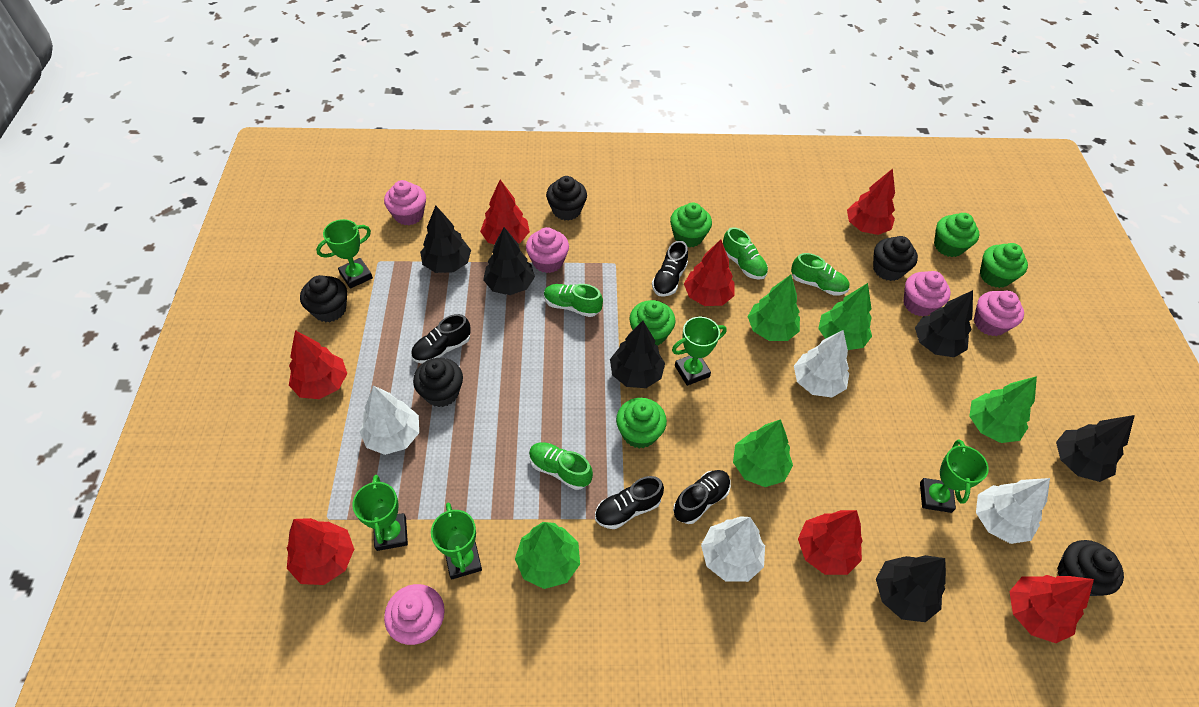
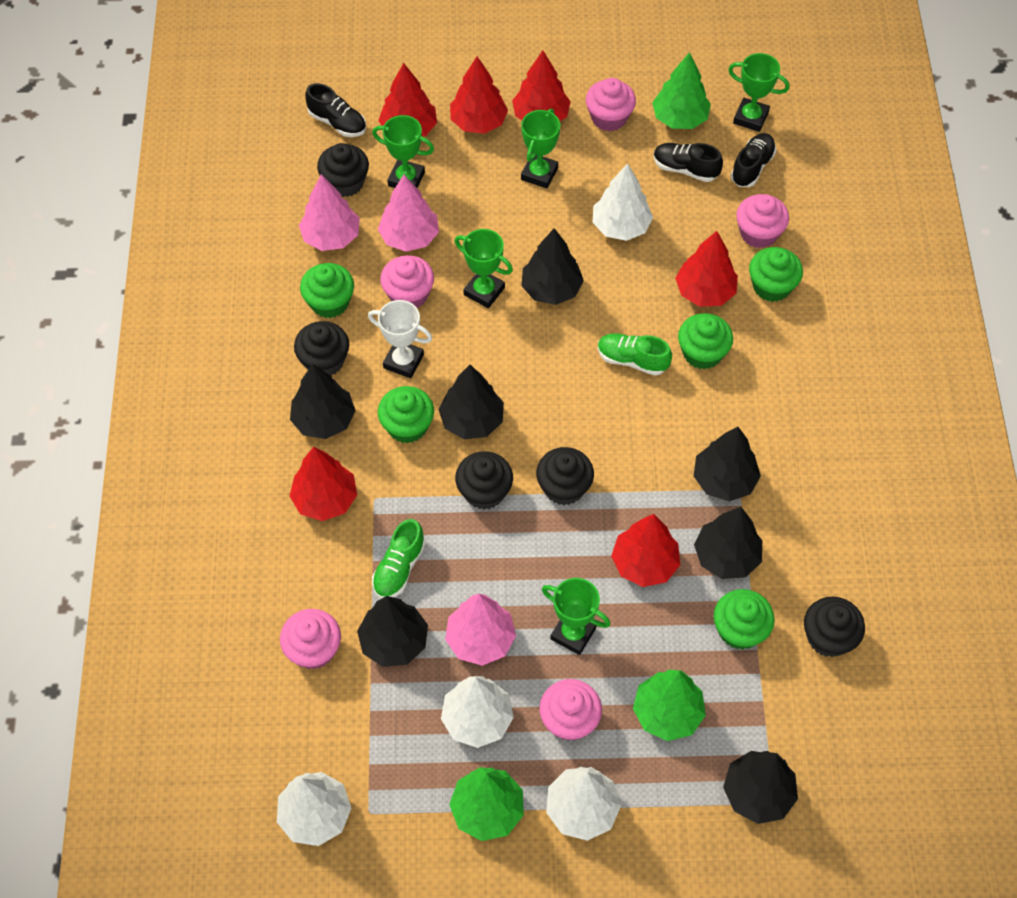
black shoe: [411,314,471,364] [595,476,664,529] [652,241,688,297] [673,470,731,524] = 4 -> [305,83,366,137] [653,143,723,182] [731,133,776,187] = 3
black tree: [420,206,471,273] [483,227,535,295] [610,321,665,388] [876,555,946,622] [915,290,973,357] [1056,415,1135,482] = 6 -> [290,364,356,439] [357,596,428,667] [439,365,504,439] [521,228,584,305] [694,427,761,501] [694,507,762,579] [723,751,798,824] = 7
green shoe: [529,442,593,490] [544,284,603,317] [723,227,768,280] [791,253,849,296] = 4 -> [372,519,425,599] [598,333,672,376] = 2
green tree: [515,522,580,589] [733,419,793,487] [748,275,800,341] [818,283,872,350] [969,376,1037,443] = 5 -> [449,767,524,841] [633,669,706,741] [652,52,711,129] = 3
pink tree: none = 0 -> [299,174,360,251] [378,175,439,252] [445,594,516,666] = 3
red tree: [287,518,354,585] [289,330,347,399] [480,180,530,244] [684,239,735,306] [798,510,863,575] [847,169,895,235] [1009,575,1094,643] = 7 -> [289,447,357,521] [378,63,437,137] [450,56,508,134] [512,50,571,121] [611,514,680,587] [675,231,738,307] = 6
white trophy: none = 0 -> [368,300,432,378] = 1

